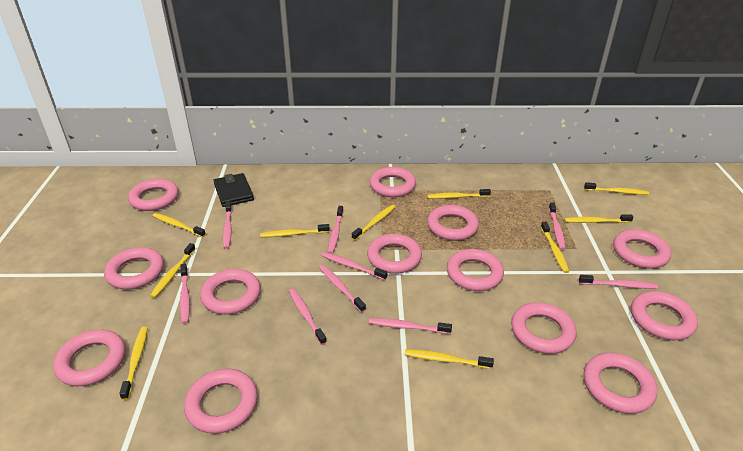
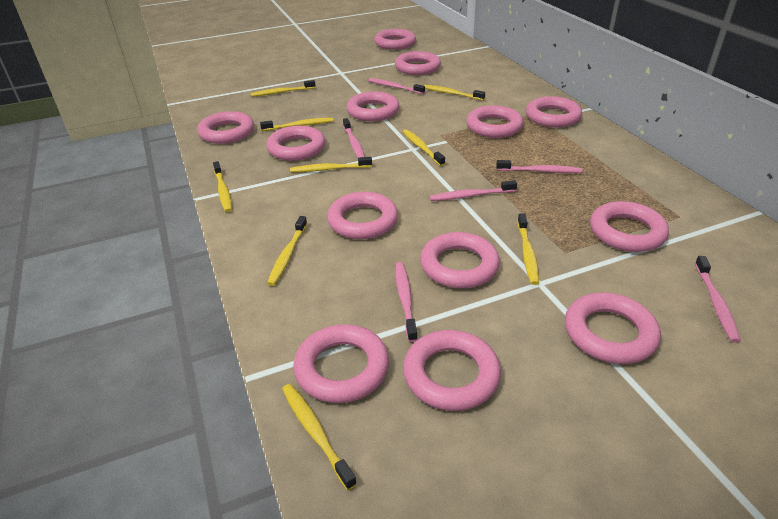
black wallet: [213,173,254,207] = 1 -> none = 0
pink toothbrush: [180,264,190,324] [223,202,232,249] [289,289,326,345] [319,265,366,312] [321,252,387,280] [328,206,343,254] [369,318,452,334] [549,202,566,250] [579,275,658,289] = 9 -> [343,118,365,158] [368,78,425,94] [395,262,418,342] [429,180,517,201] [496,160,582,173] [695,256,741,343] = 6
yellow toothbrush: [119,327,148,400] [150,243,196,298] [152,213,206,238] [260,224,330,237] [352,205,396,240] [405,349,494,369] [427,189,491,199] [541,222,569,273] [564,214,633,223] [584,182,649,195] = 10 -> [213,161,232,212] [250,80,316,97] [260,118,334,131] [267,216,307,286] [282,384,357,490] [290,157,372,172] [403,129,445,166] [423,85,485,100] [517,213,539,285] = 9

